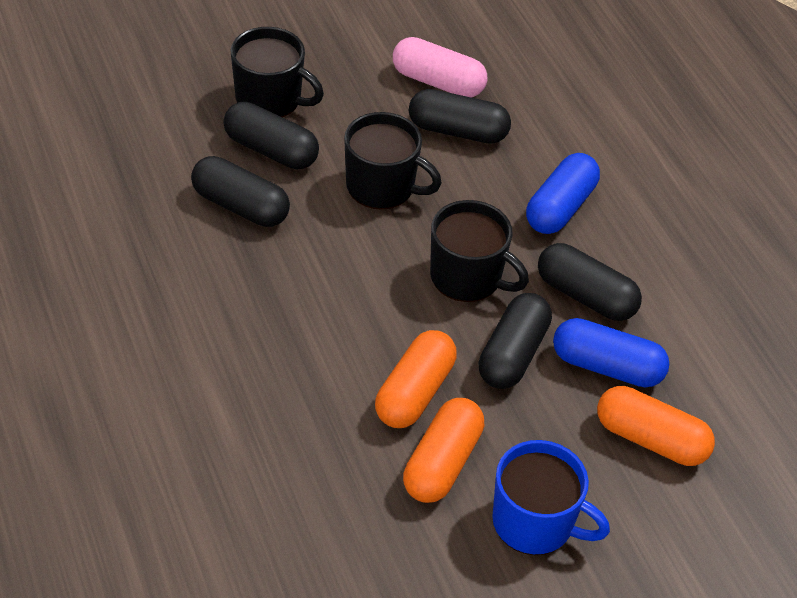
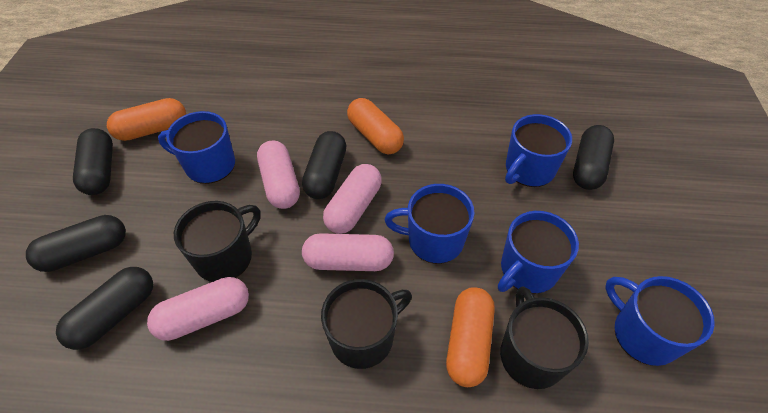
blue capsule: [526,153,600,234] [553,318,669,387] = 2 -> none = 0
blue mug: [492,440,610,555] = 1 -> [158,111,235,184] [385,184,475,264] [498,211,579,294] [505,114,572,187] [605,276,715,366] = 5
pink capsule: [393,37,487,98] = 1 -> [147,277,249,341] [257,140,300,209] [302,233,394,271] [323,164,382,234] = 4

